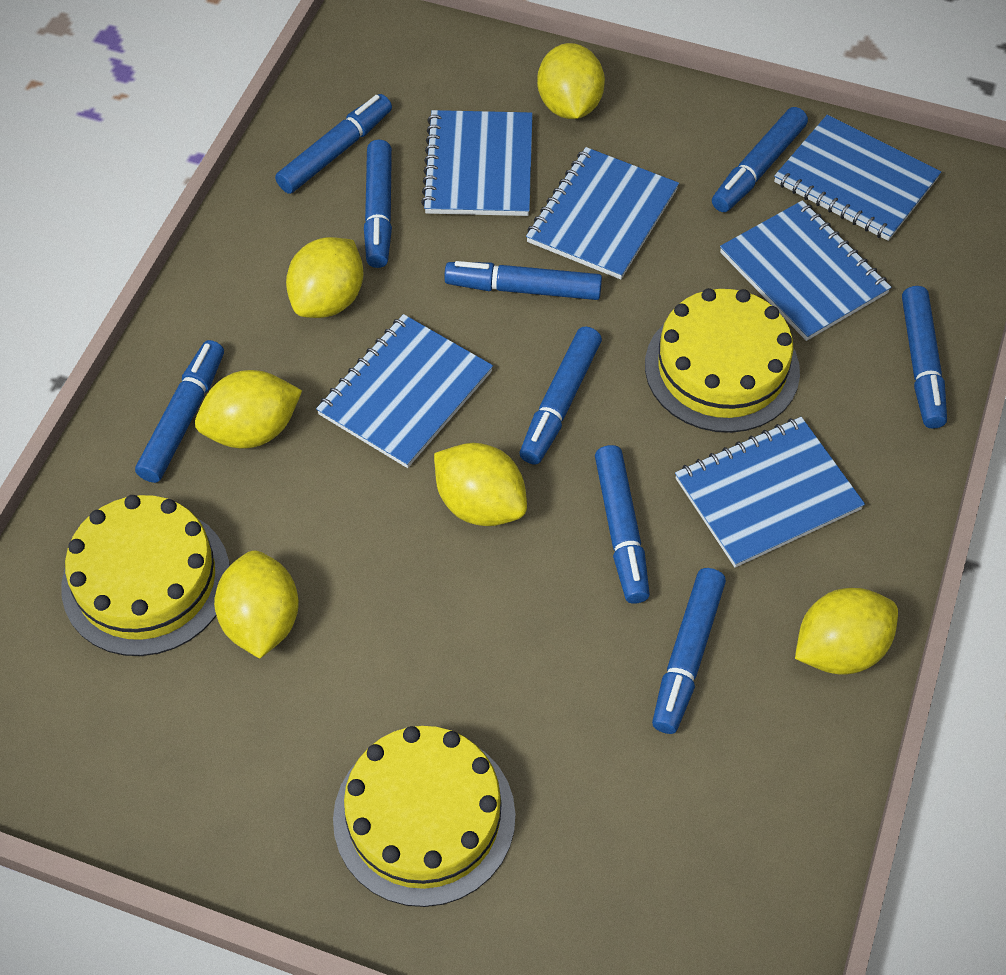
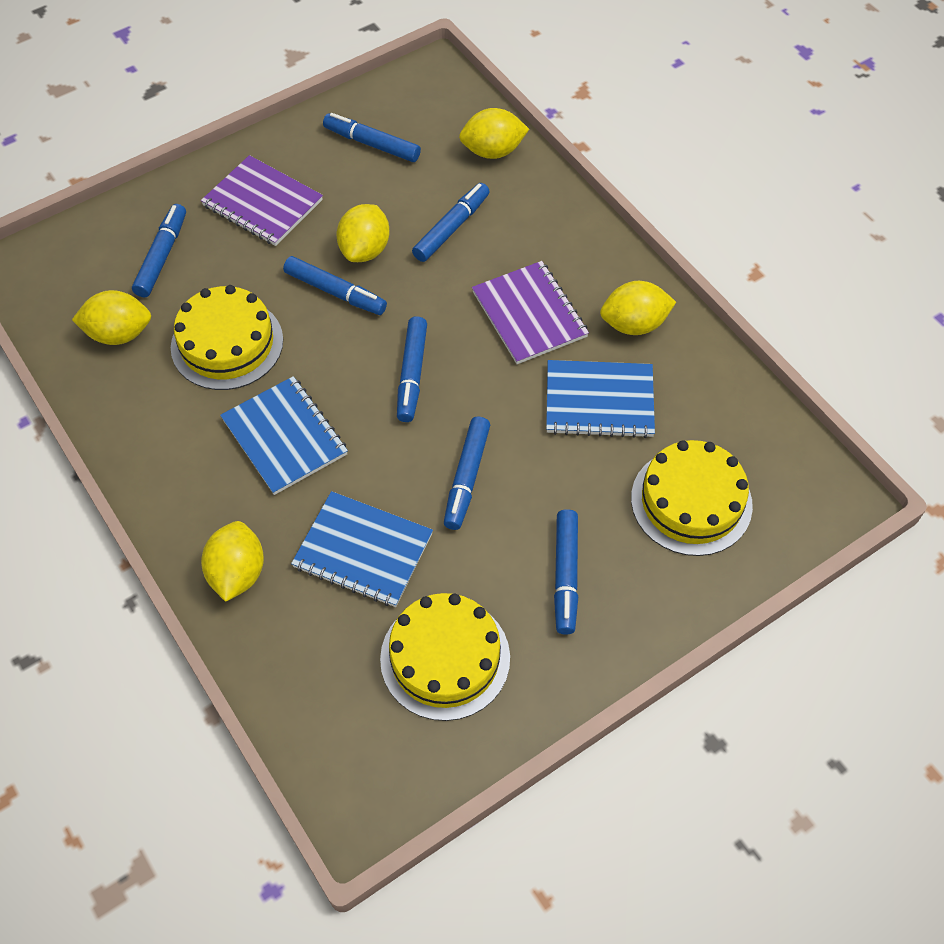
blue marker: [135,340,224,483] [275,94,392,194] [364,139,392,268] [444,261,602,300] [520,327,602,465] [595,445,650,604] [652,568,726,734] [712,107,808,212] [902,286,947,429] = 9 -> [132,204,186,297] [283,256,387,315] [323,113,421,162] [397,316,427,422] [412,183,490,262] [444,416,490,530] [554,509,578,635] = 7
blue notebook: [316,314,493,468] [421,110,533,216] [526,147,679,280] [675,417,865,568] [720,200,891,341] [774,115,941,241] = 6 -> [220,376,348,495] [291,491,433,607] [546,360,655,438] = 3
purple notebook: none = 0 -> [201,155,323,246] [472,261,589,364] = 2
yellow lemon: [195,370,302,448] [214,550,299,659] [286,237,364,318] [434,443,527,526] [537,43,605,119] [795,588,898,675] = 6 -> [72,290,151,345] [201,521,264,602] [336,204,389,262] [459,108,529,159] [600,281,676,335] = 5

